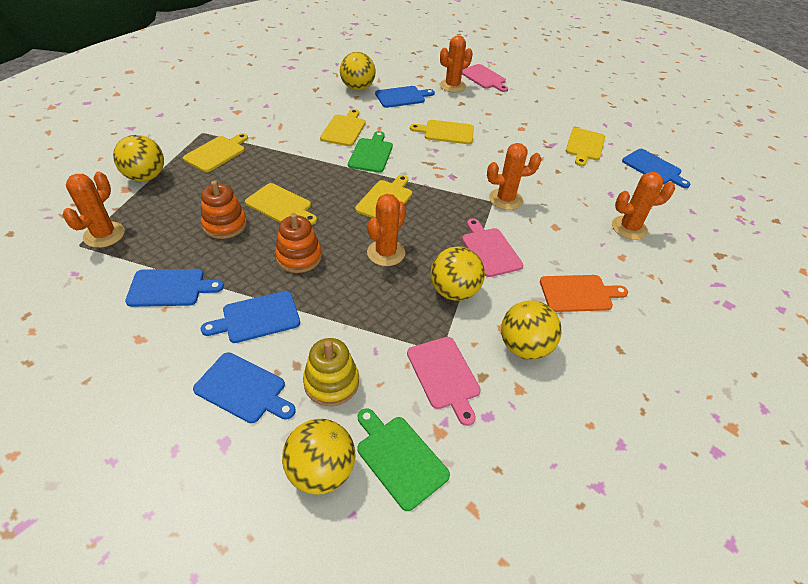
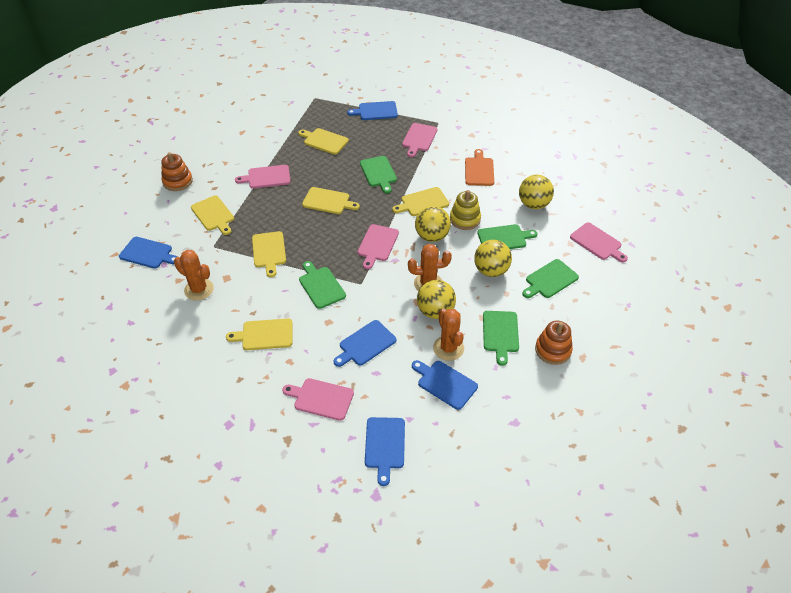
green cutting board: [348,131,393,173] [357,408,450,511] = 2 -> [299,261,346,309] [360,156,397,194] [477,224,538,249] [483,311,519,366] [522,259,579,298] = 5
orange cactus: [63,172,125,248] [367,194,406,266] [440,35,473,93] [487,143,541,210] [612,172,675,240] = 5 -> [174,250,214,301] [408,244,452,291] [433,308,464,361] = 3
pink cutting board: [407,337,481,426] [462,64,508,92] [462,218,523,277] = 3 -> [235,165,291,189] [282,378,354,421] [358,224,399,269] [402,123,437,157] [570,223,628,262] = 5
yellow ball: [113,135,164,182] [282,419,355,495] [340,52,376,90] [430,246,485,301] [501,300,562,360] = 5 -> [415,206,451,242] [417,280,456,319] [474,240,512,277] [519,175,554,209] = 4

